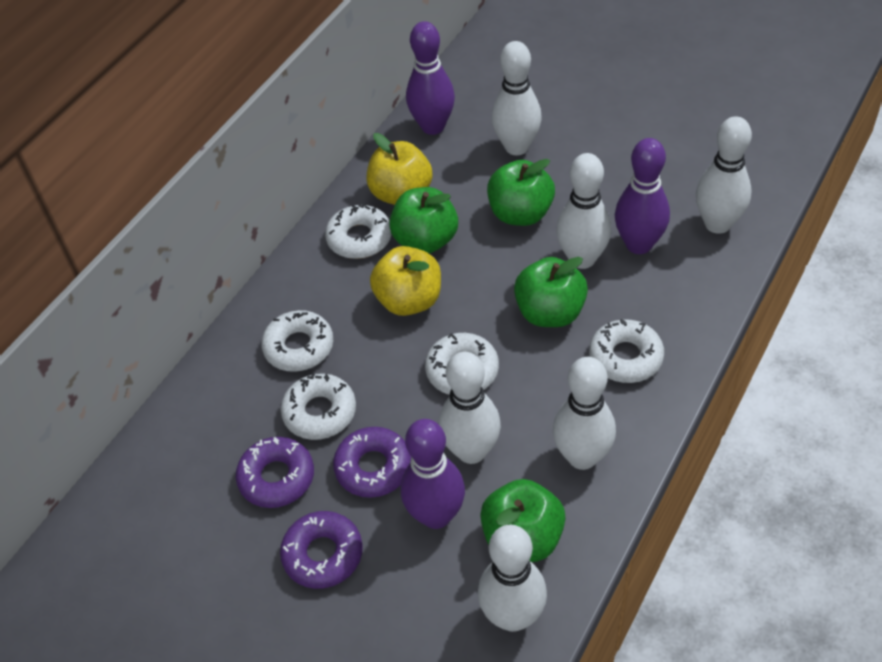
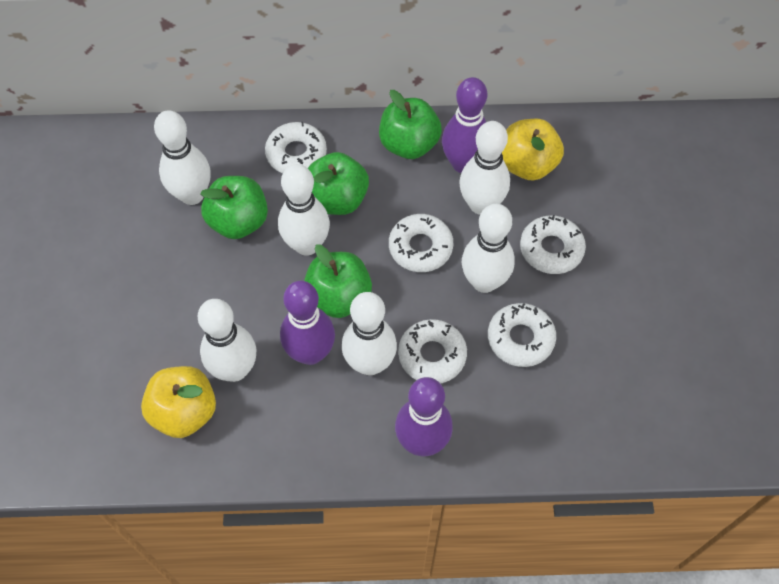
purple donut: [236,437,314,508] [280,511,363,589] [333,427,411,498] = 3 -> none = 0

